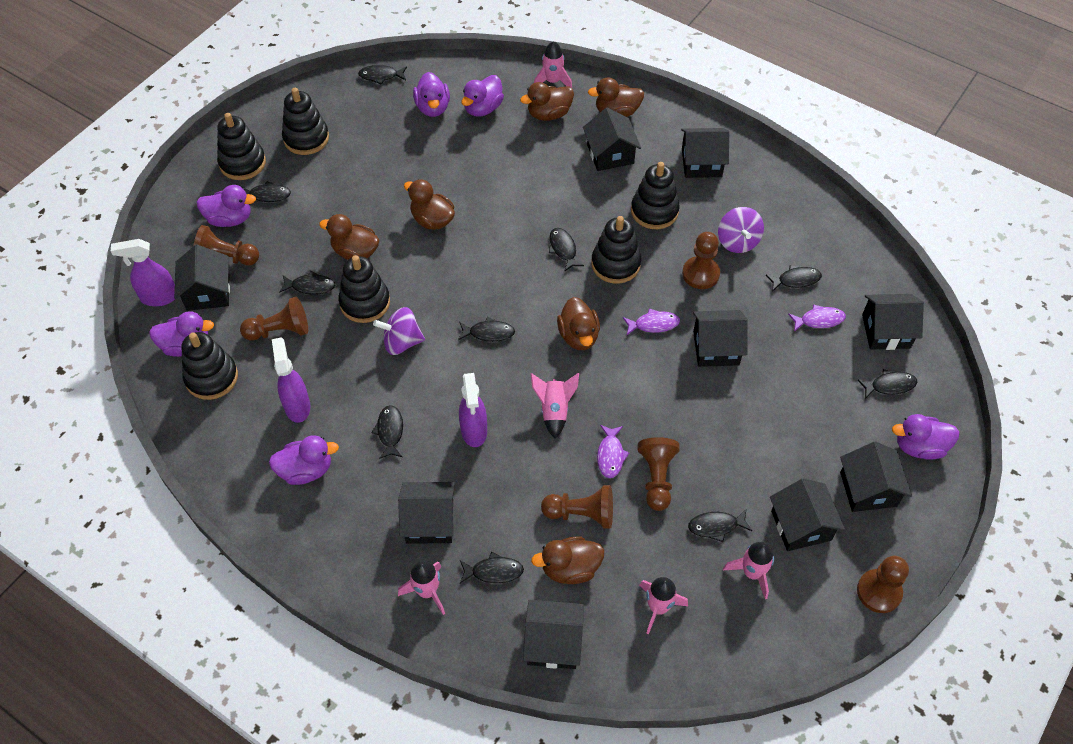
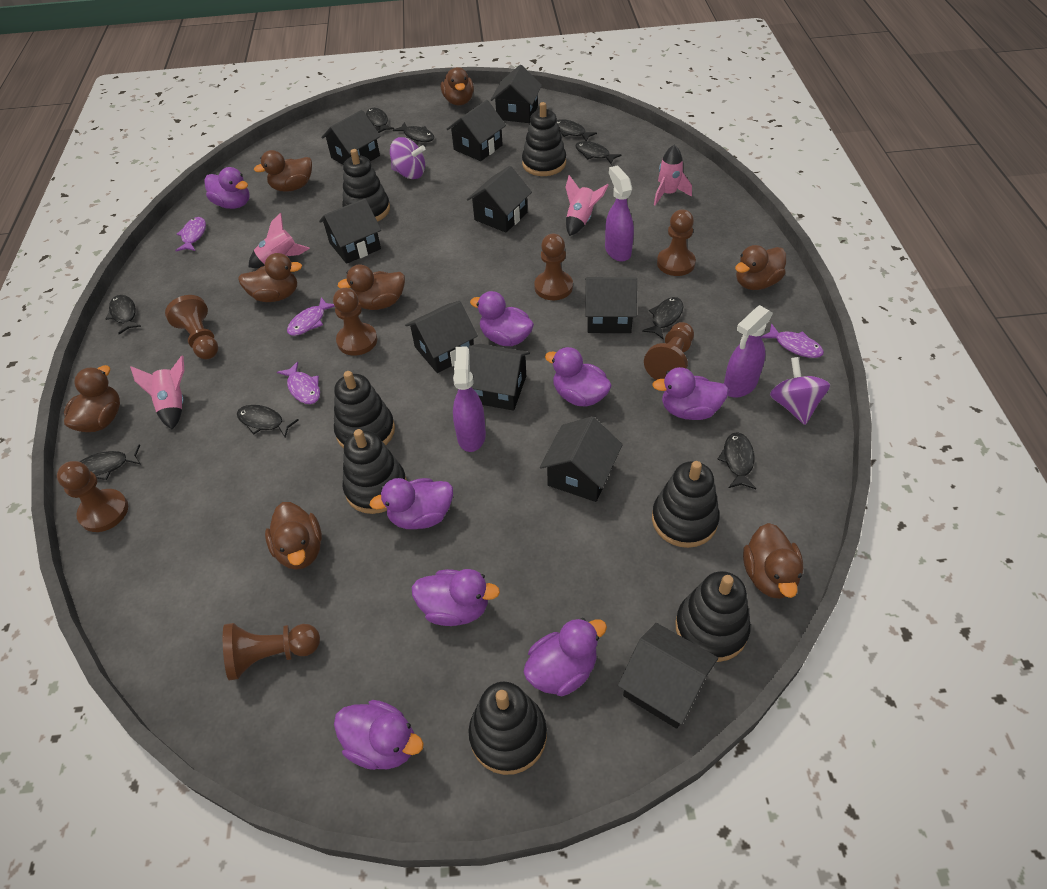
black fish: [241,181,291,202] [279,271,335,295] [358,65,407,85] [371,405,403,459] [458,317,515,342] [460,552,524,583] [549,228,584,272] [688,510,752,542] [766,265,822,292] [858,369,917,399] = 10 -> [79,444,140,480] [106,295,141,334] [237,405,299,438] [366,108,394,133] [393,122,434,142] [556,119,597,141] [575,141,622,164] [642,297,683,339] [718,432,756,489] = 9
black house: [174,245,230,311] [398,482,455,544] [523,600,584,669] [583,107,641,171] [681,128,729,178] [693,310,748,367] [770,478,845,551] [840,441,912,512] [862,294,924,350] = 9 -> [319,198,381,264] [321,110,381,165] [405,301,478,373] [447,100,506,161] [467,166,532,232] [468,344,530,411] [491,65,542,123] [540,416,623,502] [585,277,637,333] [618,623,718,729] = 10
black stacking toy: [181,332,238,400] [217,113,266,180] [282,88,329,155] [338,255,390,323] [591,216,641,284] [631,162,680,229] = 6 -> [334,371,395,449] [342,149,390,222] [343,429,407,514] [469,682,547,775] [522,102,566,176] [652,461,720,548] [675,571,751,662] = 7
brown duck: [319,214,379,260] [404,179,455,230] [520,82,574,121] [531,536,604,584] [557,297,600,350] [588,77,644,117] = 6 -> [64,365,120,432] [238,253,302,302] [254,150,312,192] [265,502,322,570] [338,264,405,310] [441,67,474,105] [735,245,786,290] [743,523,803,599] = 8
brown pawn: [193,225,259,265] [240,297,308,341] [541,485,613,528] [638,437,680,511] [682,232,720,289] [857,556,909,613] = 6 -> [57,461,128,532] [165,295,218,359] [223,623,320,680] [333,288,377,356] [534,234,573,300] [644,322,694,380] [657,209,696,276] = 7
pink rocket: [398,561,445,615] [531,373,579,439] [534,41,572,88] [639,577,688,634] [723,542,774,599] = 5 -> [130,355,184,429] [249,212,310,268] [565,175,609,236] [654,145,692,205] = 4
purple duck: [149,311,214,357] [197,185,256,227] [269,435,339,485] [413,72,450,117] [461,75,504,117] [892,414,959,460] = 6 -> [204,167,250,209] [334,700,424,770] [370,478,453,529] [412,569,500,626] [470,291,534,346] [524,618,607,696] [545,347,612,407] [652,367,729,420] = 8
purple fish: [597,425,629,478] [623,309,680,335] [788,304,846,332] = 3 -> [175,217,206,251] [277,361,320,404] [287,297,335,336] [761,323,824,358] = 4

